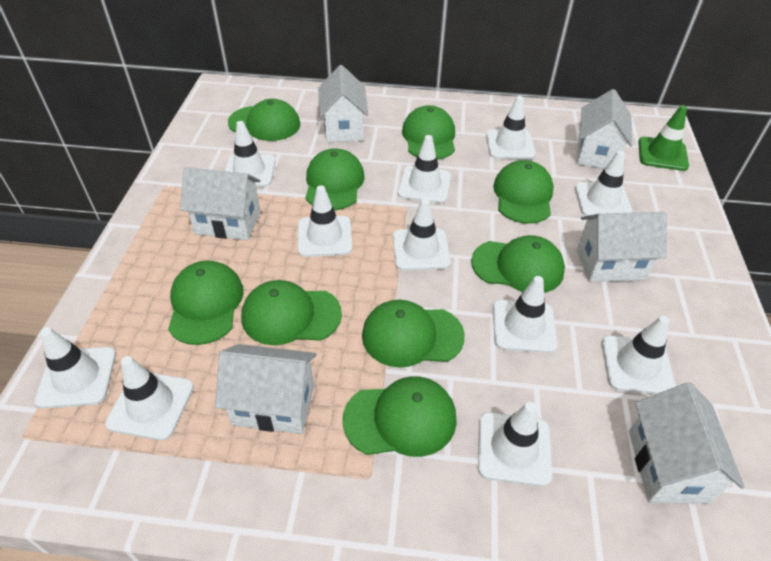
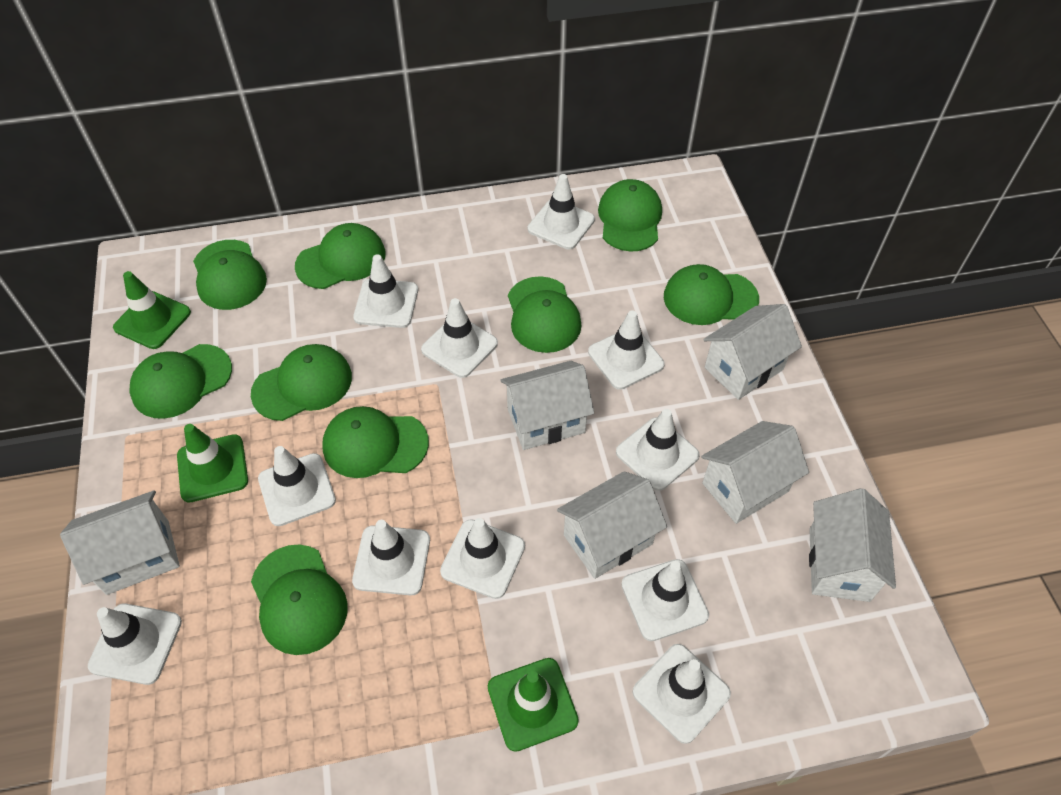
green traffic cone: [638,105,689,171] = 1 -> [113,271,191,349] [177,424,248,503] [488,658,579,752] = 3

